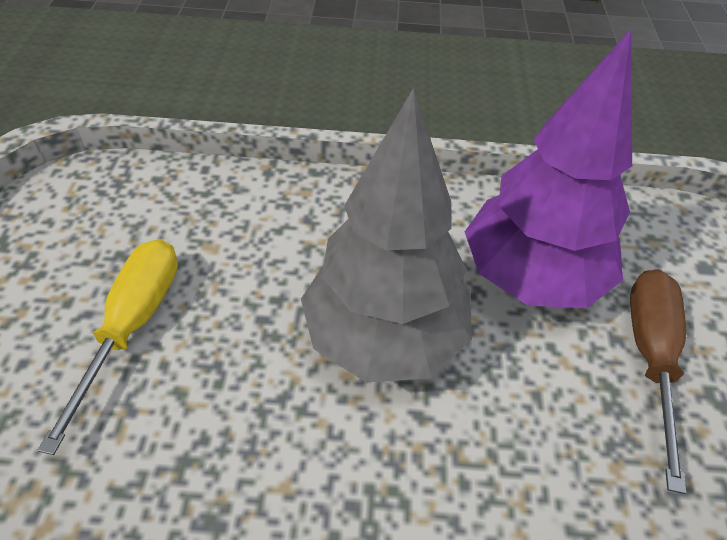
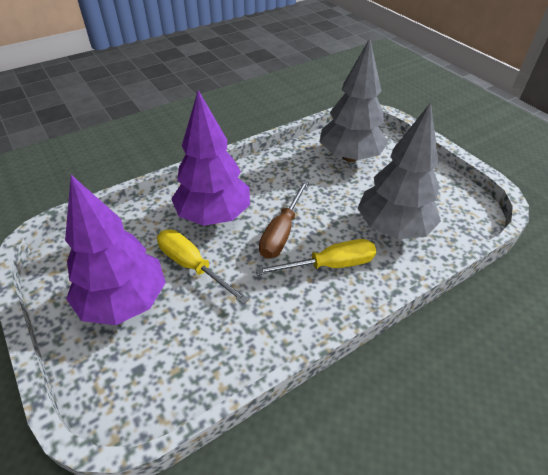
grey tree: [301,88,472,382] = 1 -> [320,38,388,162] [358,103,441,239] = 2
purple tree: [465,29,632,308] = 1 -> [65,175,166,325] [171,90,250,226] = 2
yellow screwdriver: [37,239,178,455] = 1 -> [157,230,249,304] [256,239,376,275] = 2

